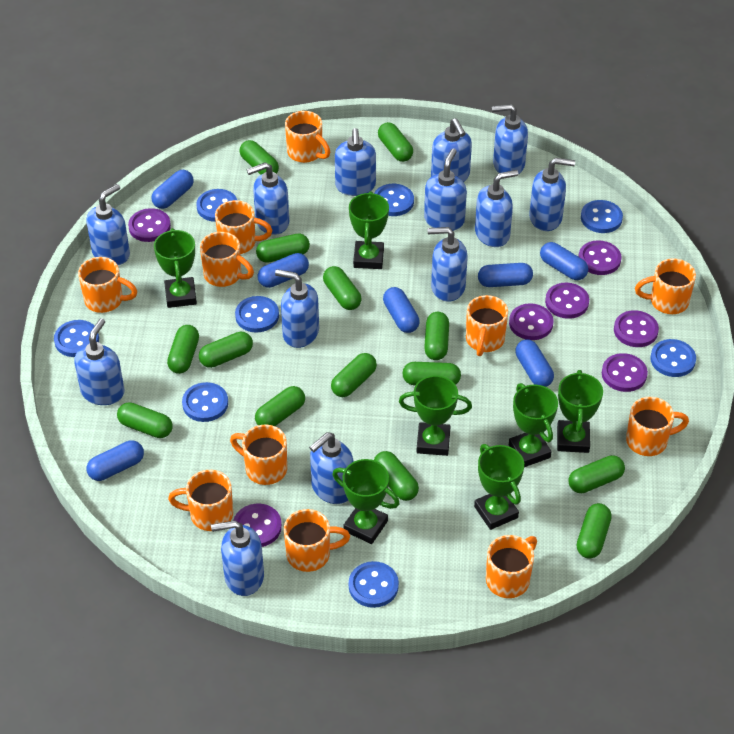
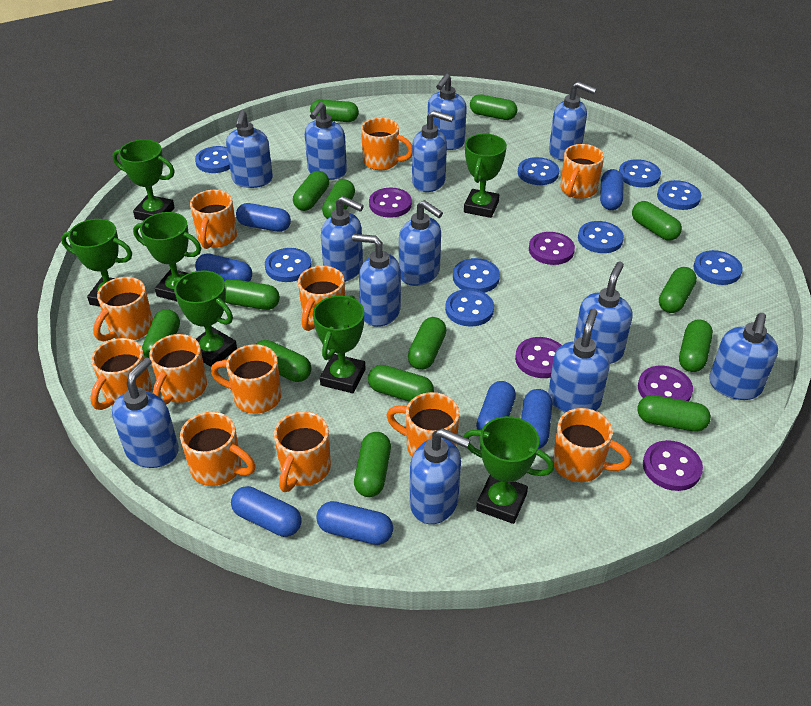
blue button: [54,320,99,357] [182,382,228,422] [196,189,237,222] [235,296,279,333] [349,561,399,608] [374,184,414,216] [581,200,623,233] [650,339,696,377] = 8 -> [195,146,230,173] [265,248,311,282] [445,289,494,327] [453,258,500,293] [518,157,559,185] [578,221,624,253] [619,159,661,188] [657,180,701,210] [693,250,743,285] = 9
orange mug: [78,257,137,313] [168,470,233,531] [200,232,254,287] [215,200,272,254] [230,425,287,485] [284,509,350,572] [285,111,330,163] [466,295,508,356] [486,535,537,598] [626,397,689,456] [635,258,696,314] = 11 -> [90,338,152,410] [93,277,153,341] [149,334,207,405] [180,412,256,486] [190,190,237,249] [211,344,281,414] [274,411,331,492] [298,266,345,331] [361,118,412,170] [386,392,460,457] [553,408,632,482] [561,144,604,199] = 12
purple button: [128,208,171,242] [233,504,282,547] [509,303,554,340] [545,283,589,319] [578,240,621,275] [602,353,648,392] [614,310,659,347] = 7 -> [369,188,412,218] [515,337,562,378] [529,232,575,265] [638,366,693,401] [643,440,703,491] = 5

